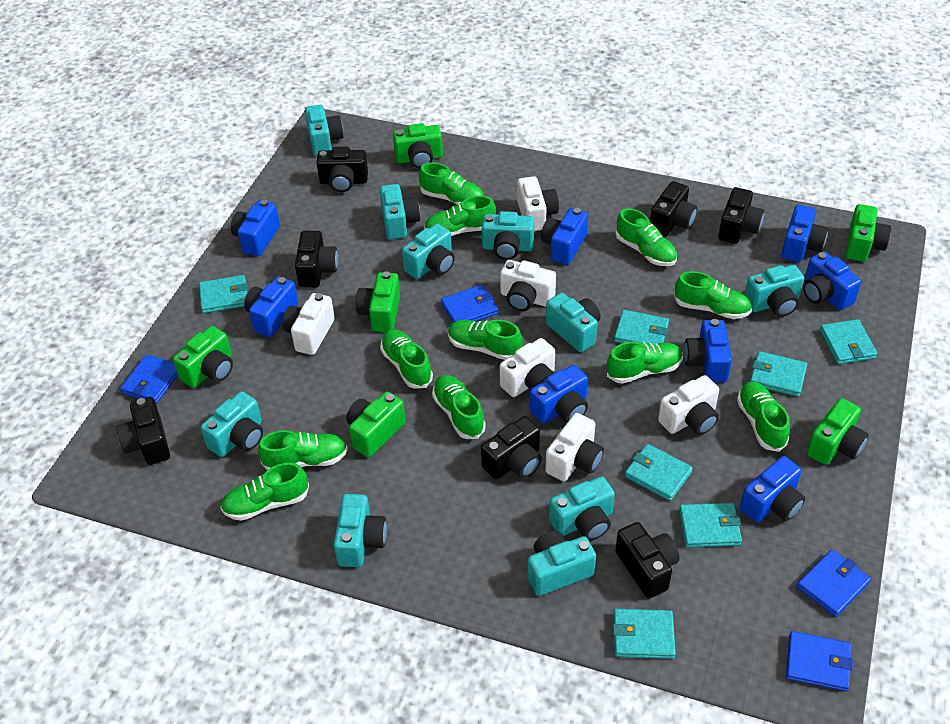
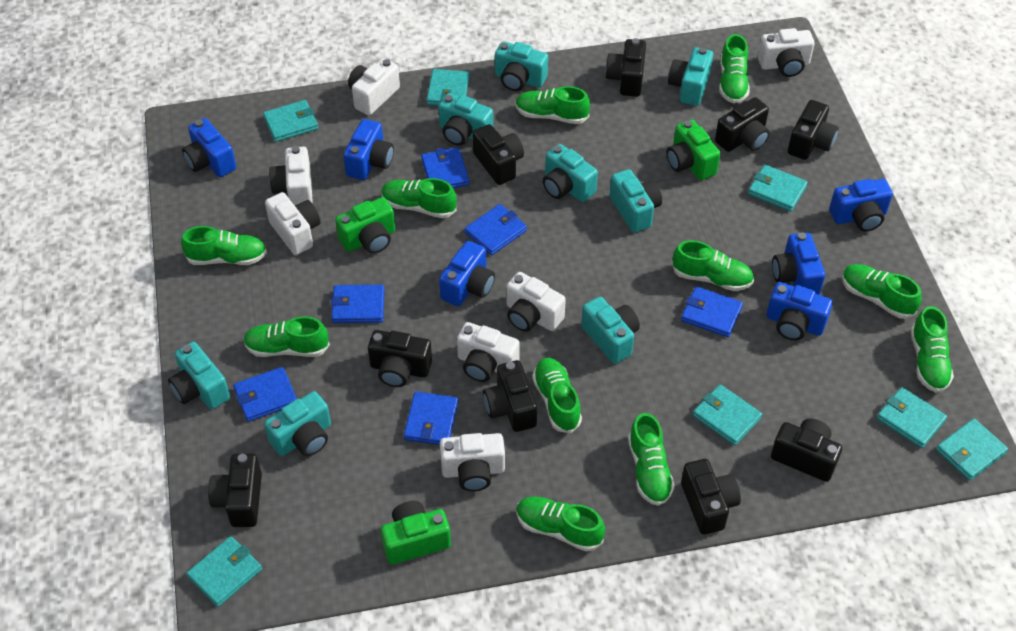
black camera: [116,397,170,465] [295,231,338,288] [316,147,368,192] [481,416,542,480] [615,522,680,599] [650,181,697,237] [718,187,764,244] = 7 -> [208,453,262,527] [368,330,432,387] [473,124,524,185] [483,360,537,432] [605,38,646,97] [681,459,741,535] [715,97,770,152] [771,419,842,482] [788,100,839,160] = 9
blue camera: [231,200,280,256] [244,277,298,337] [530,365,588,424] [541,208,588,265] [684,319,732,383] [740,456,805,523] [781,205,828,262] [803,251,861,310] = 8 -> [182,118,236,177] [343,119,394,180] [439,241,495,306] [766,282,833,341] [772,232,825,295] [829,179,893,232] = 6
blue wallet: [120,354,178,404] [441,285,499,323] [786,631,853,692] [797,549,871,617] = 4 -> [233,367,297,422] [331,285,385,323] [404,392,458,445] [421,147,470,188] [465,204,527,255] [681,286,743,337] = 6
green camera: [173,326,233,388] [346,392,405,457] [356,271,400,332] [393,123,443,169] [807,398,869,465] [846,204,891,262] = 6 -> [335,197,395,254] [381,501,451,565] [666,120,720,180] = 3
turquoise camera: [201,391,263,457] [305,105,344,156] [334,494,387,567] [380,184,420,240] [402,224,455,279] [482,211,534,260] [527,531,596,596] [546,293,601,352] [549,476,615,541] [744,265,804,317] = 10 -> [168,342,230,409] [264,391,331,456] [438,93,493,146] [495,41,548,91] [543,144,598,202] [581,297,640,364] [610,169,662,233] [668,47,713,106] = 8
white camera: [282,293,335,355] [500,260,556,311] [500,338,555,397] [517,176,559,231] [545,413,604,481] [658,375,719,435] = 6 -> [265,192,320,255] [269,146,313,206] [348,58,400,115] [440,433,505,491] [457,322,520,382] [506,272,566,332] [758,28,815,77] = 7

